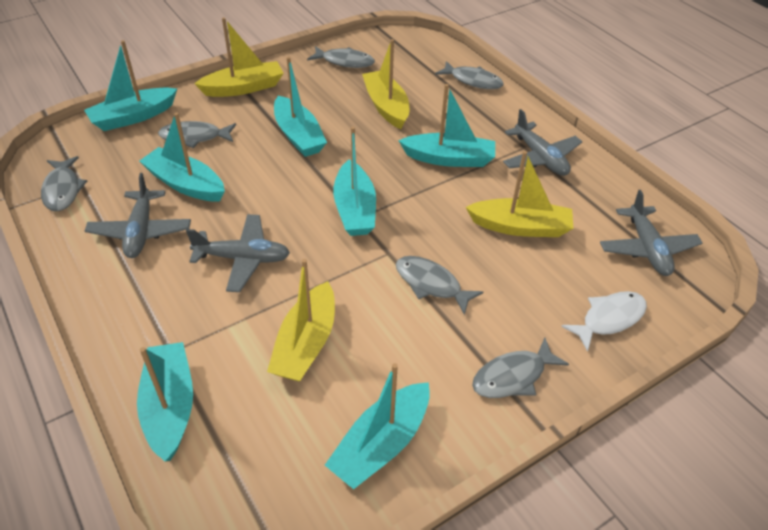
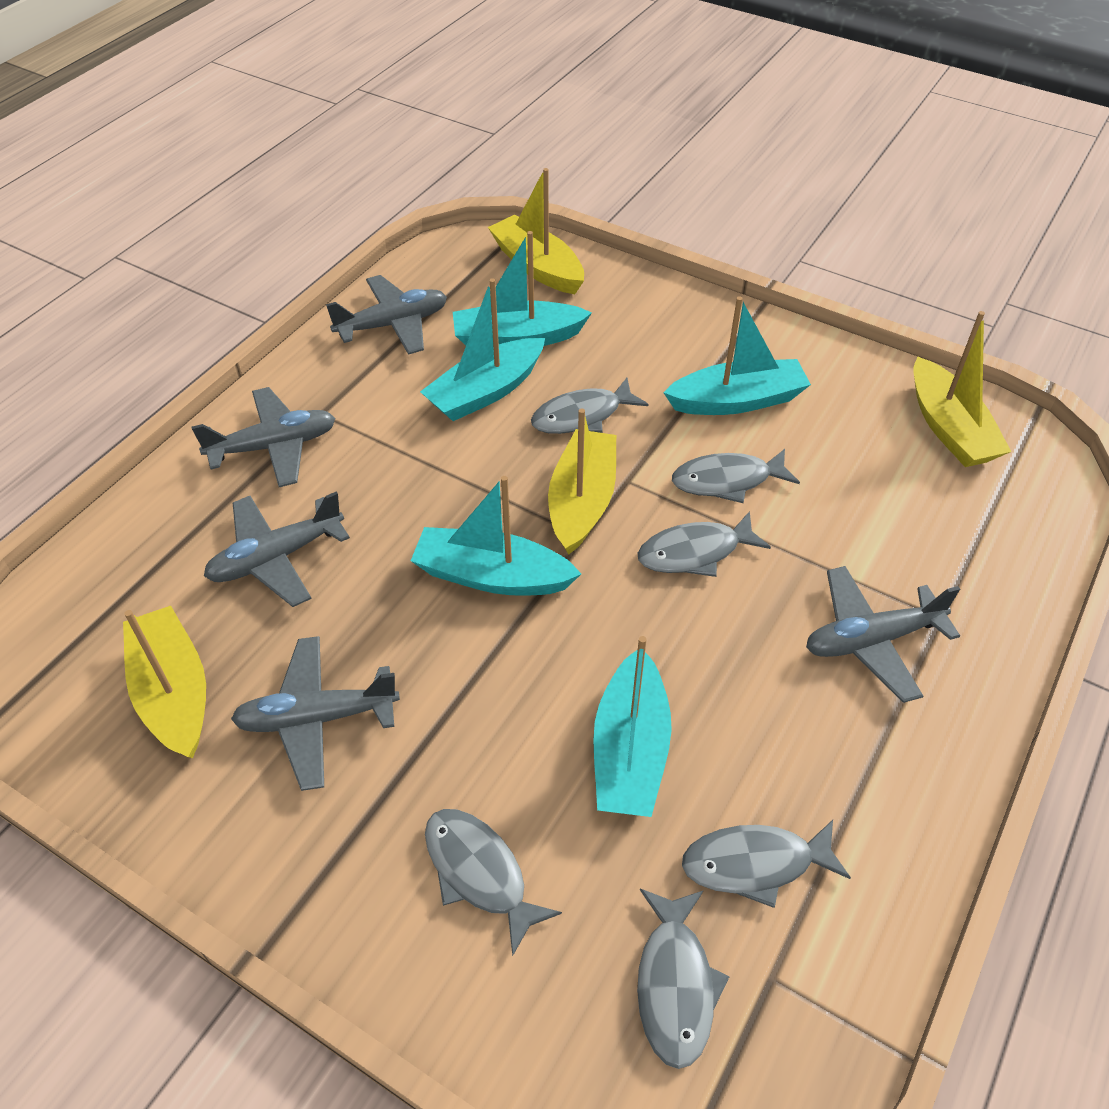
grey plane: [85,173,191,258] [186,214,290,292] [503,109,582,176] [600,190,702,276] = 4 -> [191,387,335,487] [204,492,350,607] [231,636,400,791] [326,275,447,355] [806,566,960,703] = 5
turquoise boat: [84,40,177,131] [137,342,193,461] [140,113,225,202] [274,57,327,157] [325,363,430,489] [333,127,376,236] [398,84,495,167] = 7 -> [411,476,581,596] [420,278,545,421] [453,231,592,346] [593,636,672,817] [663,296,811,415] = 5
white fish: [561,291,647,352] = 1 -> none = 0

